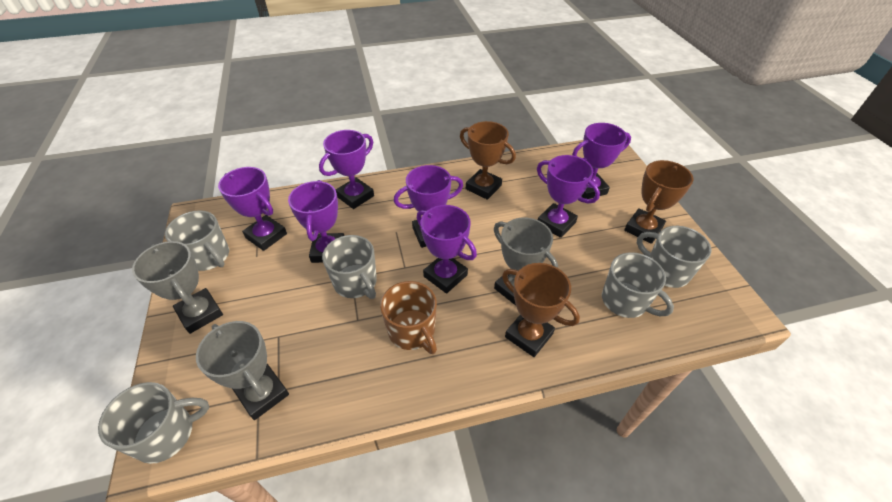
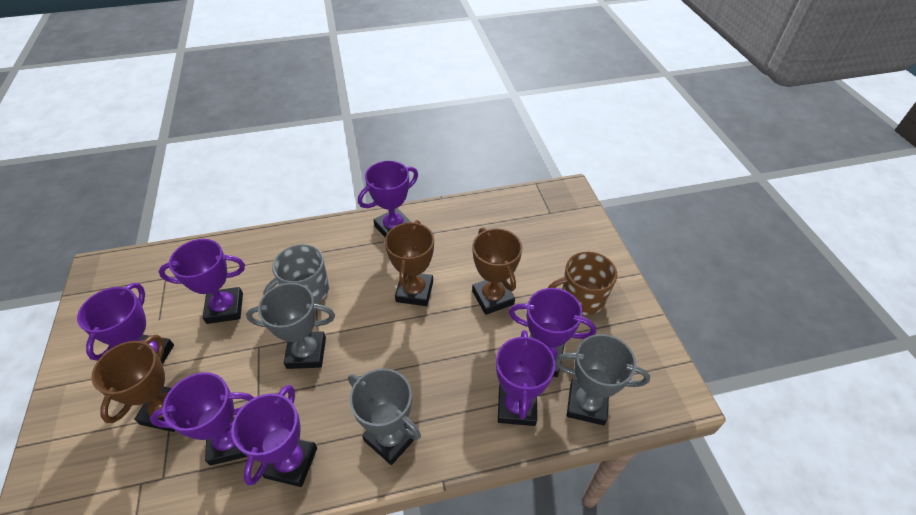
grey mug: [98,382,209,464] [165,210,229,271] [322,235,377,299] [602,252,674,318] [637,226,711,288] = 5 -> [263,244,329,304] = 1

